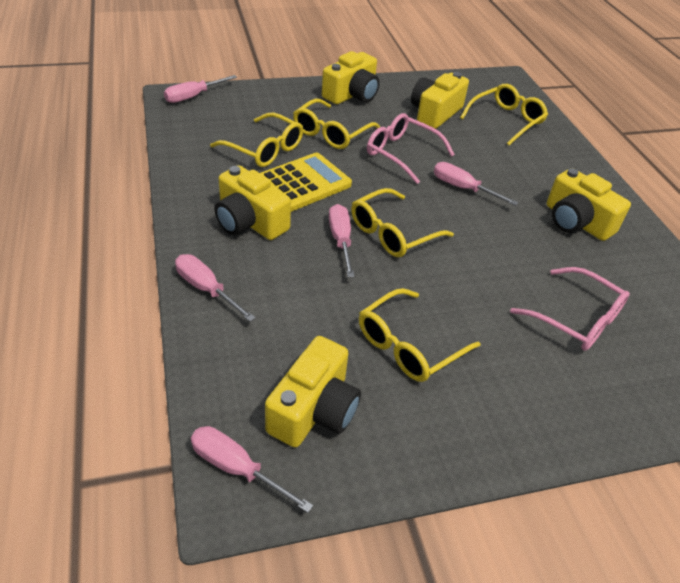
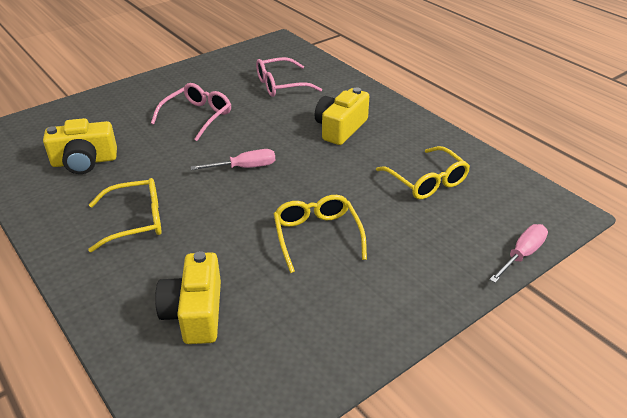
pink screwdriver: [164,75,237,103] [175,254,256,322] [191,426,313,513] [329,204,355,277] [434,162,518,206] = 5 -> [191,149,275,170] [489,224,548,283] = 2
yellow calculator: [260,153,352,212] = 1 -> none = 0
yellow camera: [215,165,291,240] [265,336,361,447] [322,51,380,104] [411,72,469,129] [547,168,631,241] = 5 -> [43,118,117,174] [155,251,221,344] [315,87,369,145] = 3
yellow glasses: [210,113,303,167] [293,99,380,149] [351,188,454,257] [359,288,481,382] [460,84,548,145] = 5 -> [88,178,162,252] [274,195,367,273] [376,146,470,199] = 3

